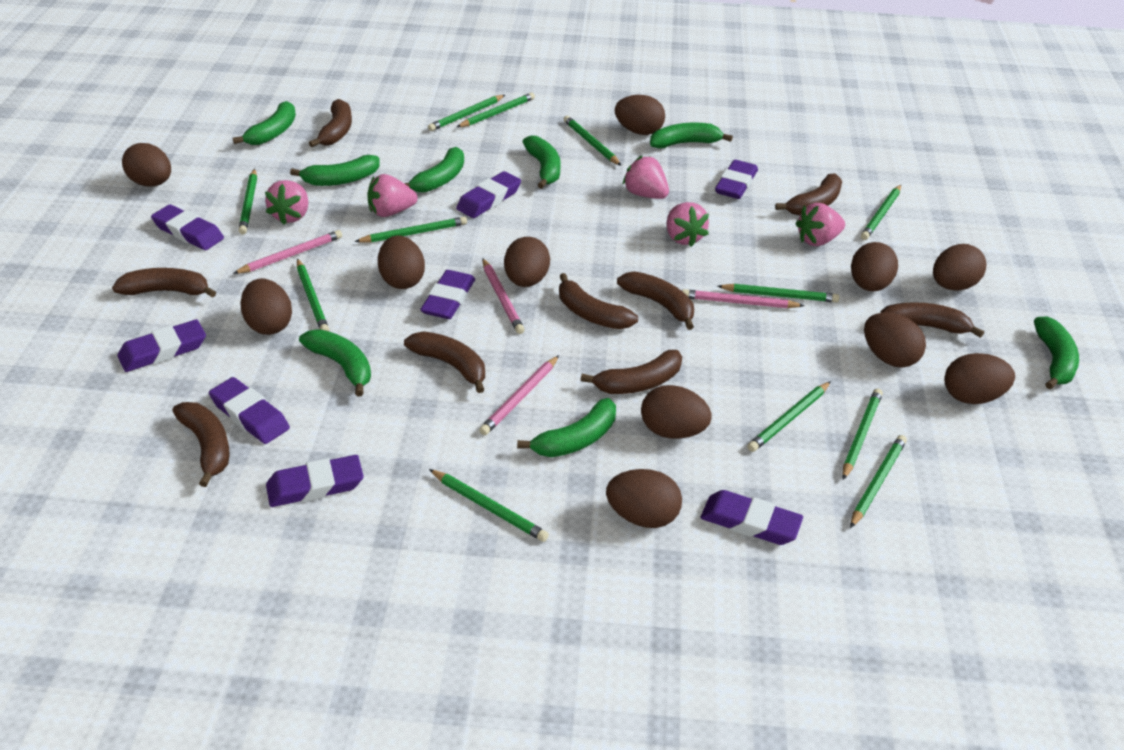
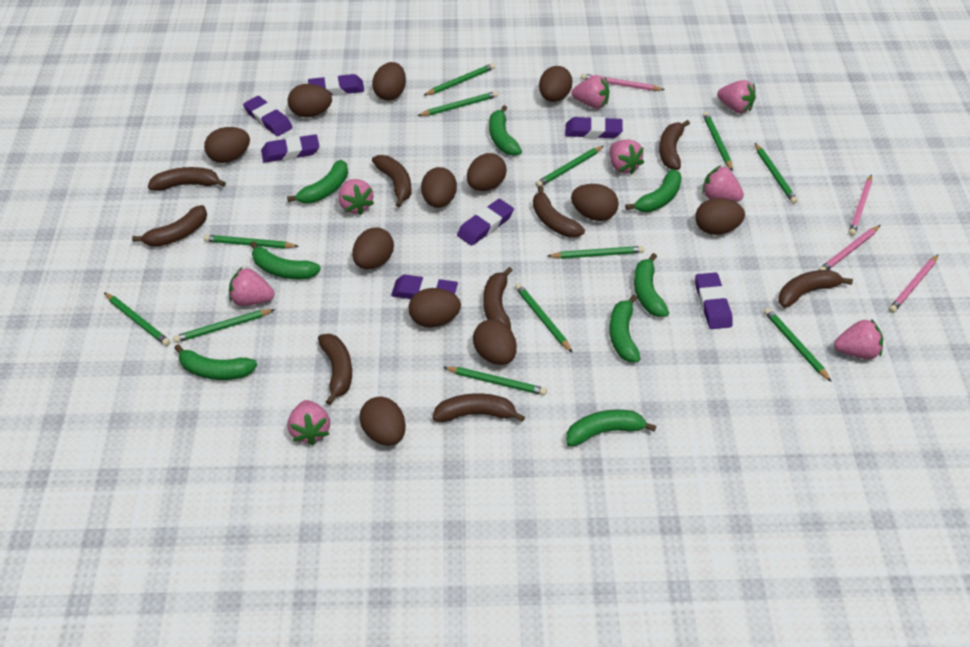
brown egg: [122,143,171,186] [240,278,292,335] [378,235,425,289] [504,237,550,287] [606,469,682,528] [615,95,665,135] [641,385,712,439] [851,242,898,291] [864,312,926,368] [933,244,987,291] [944,353,1015,404] = 11 -> [204,127,250,163] [288,84,332,117] [352,227,394,269] [360,396,406,446] [372,62,406,101] [409,288,461,328] [421,167,457,208] [467,153,507,191] [473,319,517,365] [539,66,573,102] [571,184,619,221] [695,198,745,235] = 12
pink strawberry: [265,180,308,225] [367,174,418,217] [623,156,669,199] [667,202,709,247] [796,203,845,246] = 5 -> [229,267,275,306] [288,400,330,445] [338,179,374,215] [572,75,609,109] [610,139,644,174] [702,165,744,202] [717,80,756,113] [834,319,883,359] = 8
purple eraser: [118,319,206,372] [151,204,224,250] [209,377,290,444] [266,455,363,507] [420,270,475,319] [456,171,521,218] [701,490,803,545] [715,160,758,199] = 8 -> [243,96,293,136] [261,134,319,163] [308,74,364,96] [391,275,458,300] [457,199,514,246] [565,116,623,138] [695,272,733,329] = 7

